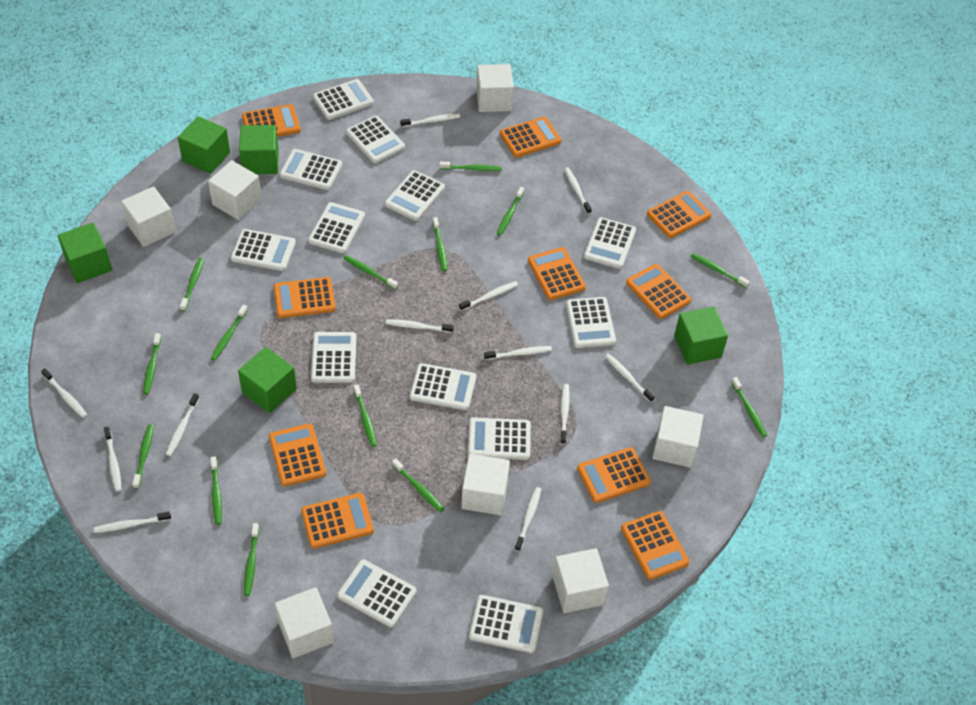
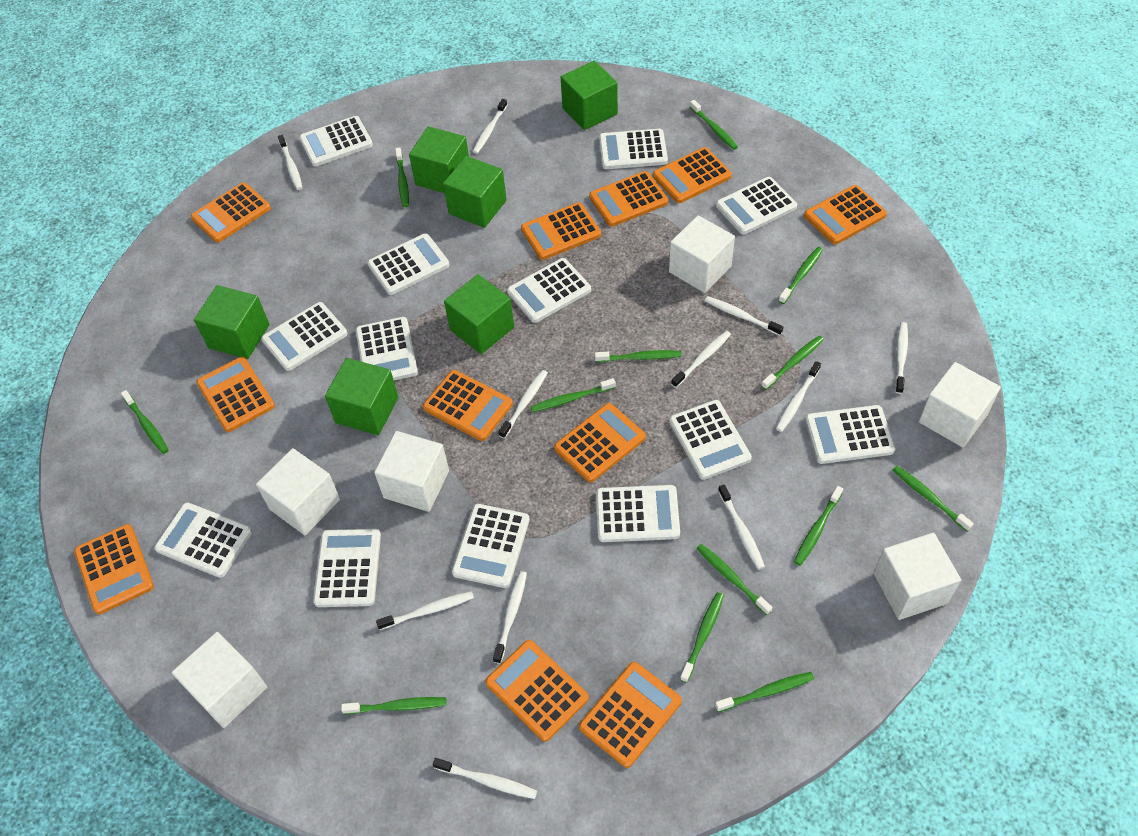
green cube: [58,223,112,283] [178,116,230,174] [238,347,297,413] [239,125,279,174] [674,306,728,365] = 5 -> [194,285,270,359] [325,358,399,435] [409,126,469,193] [443,156,507,228] [444,274,514,354] [561,61,618,130] = 6
green toothbrush: [132,425,154,489] [143,333,161,394] [180,258,204,311] [211,305,248,360] [211,457,222,525] [244,523,259,596] [343,255,398,290] [354,385,377,447] [392,458,444,512] [433,217,447,271] [440,162,502,171] [497,187,524,236] [691,253,750,288] [731,377,767,437] = 14 -> [121,390,169,454] [341,697,447,714] [395,147,409,207] [531,378,616,412] [595,350,682,362] [680,592,724,683] [690,100,738,150] [696,544,773,615] [715,672,814,712] [761,336,824,390] [779,247,823,304] [794,486,843,566] [893,466,974,531] = 13
orange calculator: [242,104,301,137] [269,423,326,486] [274,277,336,318] [301,493,374,549] [500,117,561,157] [528,247,586,300] [577,447,651,503] [621,511,690,580] [626,264,691,319] [647,191,711,238] = 10 -> [74,524,154,614] [191,182,271,243] [196,357,275,432] [423,370,513,441] [485,640,589,742] [521,202,601,260] [554,403,646,483] [579,662,682,768] [589,171,668,227] [653,147,732,203] [804,185,887,245] = 11
white cube: [121,186,176,247] [208,160,262,220] [275,587,334,658] [461,454,510,515] [476,64,514,112] [553,548,609,613] [652,406,704,468] = 7 -> [172,632,267,728] [256,448,340,535] [374,431,449,512] [669,215,735,293] [874,533,961,620] [919,362,1001,448] = 6
white toothbrush: [41,368,87,418] [94,512,171,533] [104,426,122,492] [166,393,199,456] [386,319,454,333] [400,114,460,127] [459,281,518,311] [484,346,552,360] [515,487,541,551] [560,384,570,445] [564,167,592,214] [605,353,655,402] = 12 -> [278,135,302,190] [376,591,474,630] [433,758,537,799] [473,99,507,154] [493,571,527,664] [499,370,548,439] [671,331,731,388] [705,296,783,336] [718,484,765,570] [776,361,821,432] [895,322,908,394] = 11

